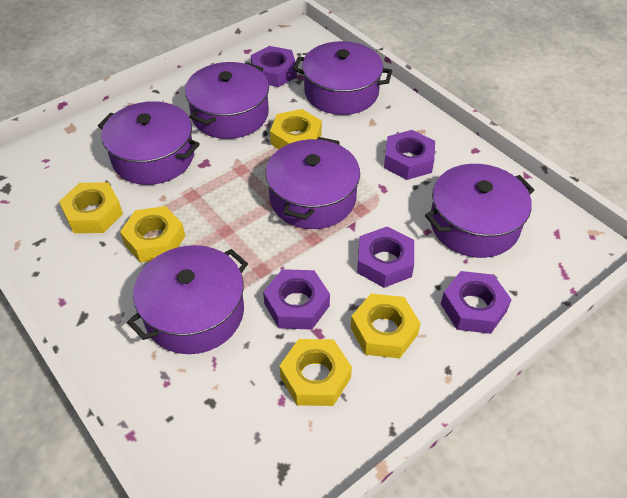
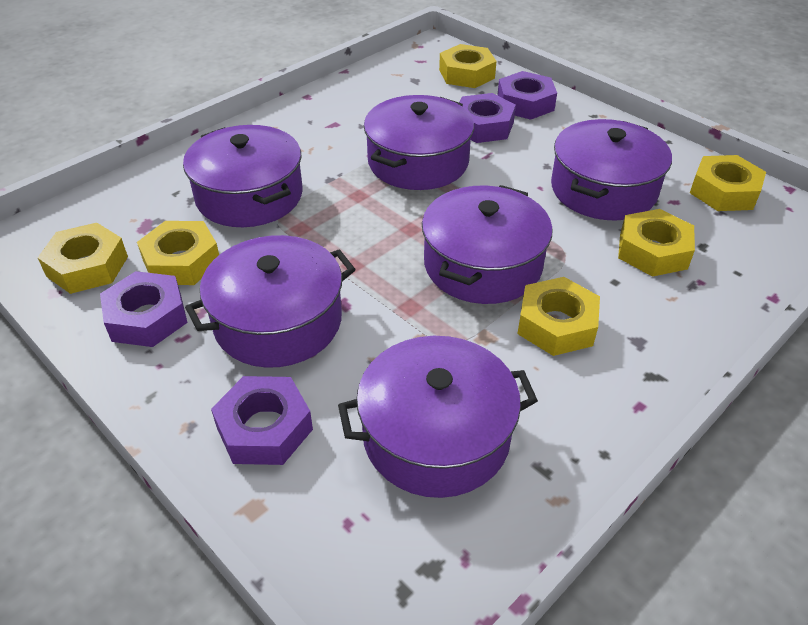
purple nut: [251,46,297,87] [263,269,330,330] [357,226,414,288] [384,130,435,180] [441,271,512,334] = 5 -> [100,271,188,347] [211,376,313,465] [459,93,516,143] [497,71,557,120] = 4
yellow nut: [59,183,123,233] [120,206,185,263] [270,109,322,149] [279,339,352,406] [351,294,421,359] = 5 -> [38,223,128,294] [137,221,219,285] [439,44,497,88] [517,277,600,356] [618,209,695,277] [690,155,766,211] = 6

